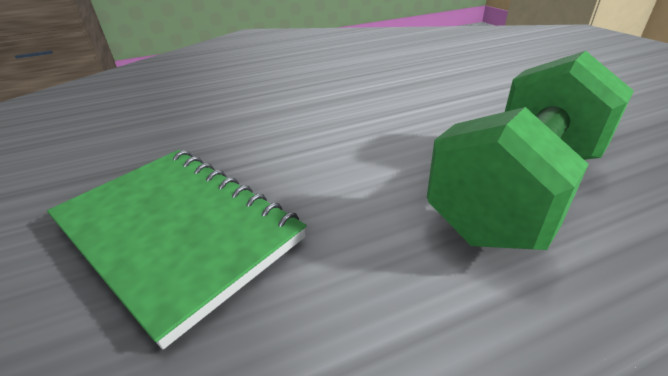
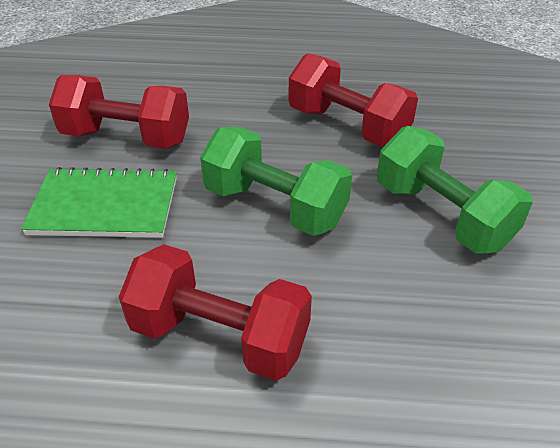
green dumbbell: [427,51,634,250] = 1 -> [200,127,352,236] [377,126,533,254] = 2
red dumbbell: none = 0 -> [49,75,189,149] [119,244,312,381] [288,53,418,147] = 3

